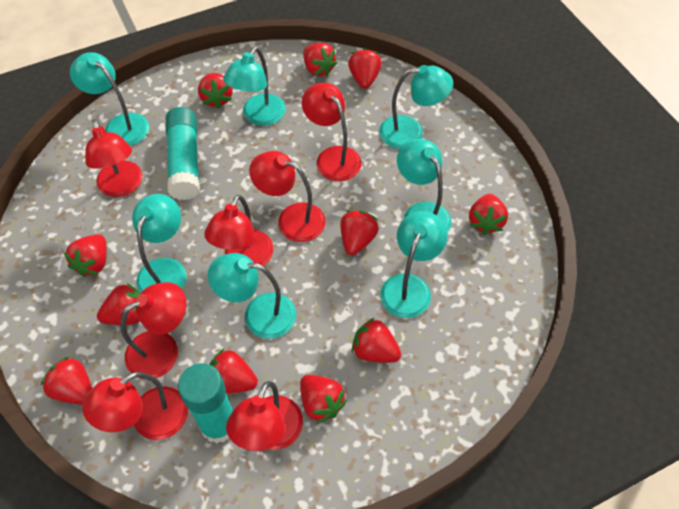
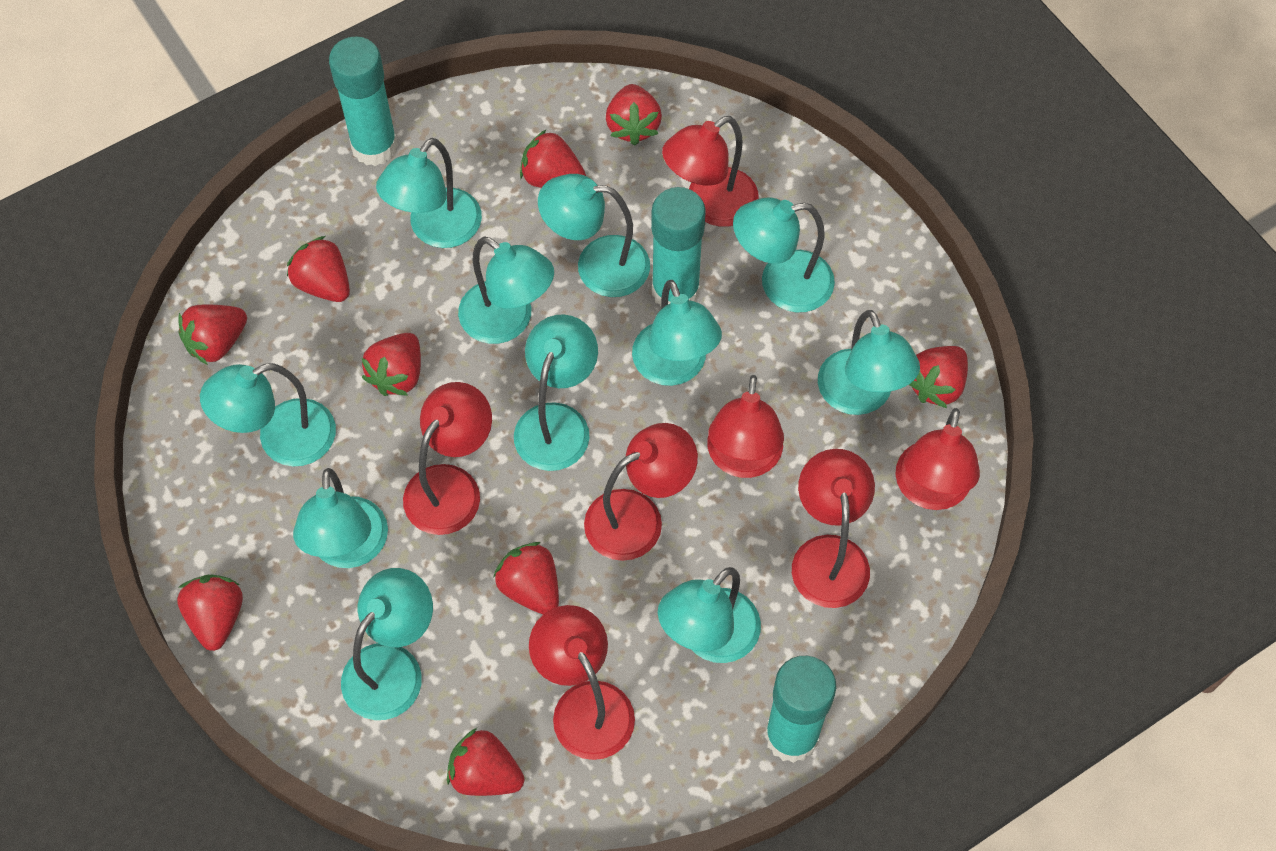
red strawberry: [41,356,92,405] [64,234,107,277] [97,282,140,325] [198,73,233,109] [209,349,258,394] [300,375,347,424] [303,43,338,76] [340,210,379,255] [348,48,382,89] [352,317,401,363] [469,194,508,235] = 11 -> [177,575,243,651] [178,305,247,365] [287,236,350,302] [361,333,421,396] [447,728,524,796] [493,542,559,614] [520,129,586,188] [606,84,662,146] [909,346,968,408] = 9
turquoise glue stick: [166,107,200,200] [178,363,233,444] = 2 -> [329,36,398,166] [651,187,706,307] [765,656,836,763] = 3
turquoise lamp: [70,52,149,146] [132,194,187,293] [208,253,296,339] [223,47,286,126] [379,65,453,149] [380,211,447,318] [397,139,451,233] = 7 -> [200,363,336,466] [293,468,388,568] [341,568,433,720] [376,138,482,248] [458,236,554,344] [514,314,598,471] [538,174,650,297] [632,280,722,386] [658,567,761,663] [733,198,835,312] [818,310,920,415] = 11

